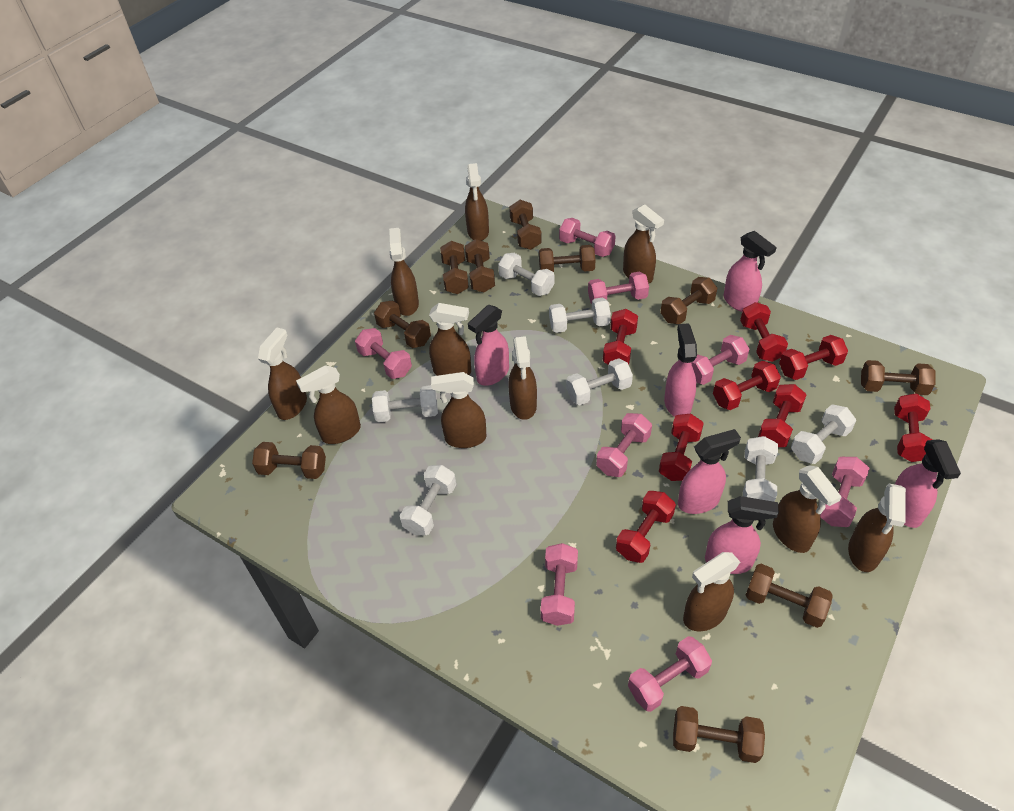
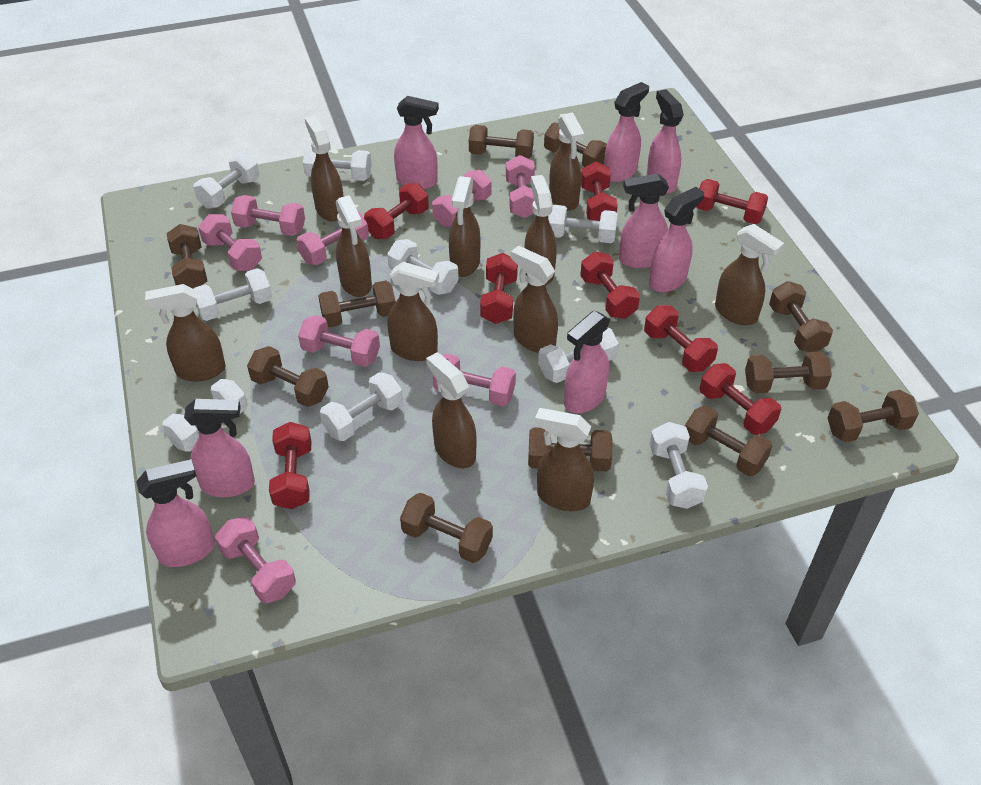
brown dumbbell: [252,442,326,479] [374,300,431,348] [440,241,469,294] [465,239,495,292] [509,200,542,250] [539,245,595,272] [660,277,717,324] [673,706,765,763] [746,564,833,628] [861,360,936,395] = 10 -> [167,224,207,289] [247,346,329,407] [318,281,396,327] [400,493,493,563] [469,125,534,159] [528,427,613,472] [544,123,607,167] [685,406,772,476] [745,351,832,393] [769,281,833,352] [828,390,919,442] = 11
pink spray bottle: [468,305,509,386] [664,323,697,417] [678,429,741,514] [705,496,779,574] [724,231,777,312] [895,439,961,528] = 6 -> [136,459,215,567] [184,399,255,497] [394,96,439,189] [564,311,610,413] [604,82,649,182] [619,173,669,268] [647,89,684,194] [649,187,704,292] = 8
white dumbbell: [372,385,438,422] [400,465,456,535] [498,253,554,296] [549,298,611,333] [566,358,633,405] [743,436,778,502] [791,404,856,464] = 7 -> [162,379,248,452] [194,153,259,209] [194,268,272,321] [303,147,372,181] [320,372,403,441] [387,239,459,295] [538,328,619,383] [548,205,618,243] [649,422,708,509] = 9

